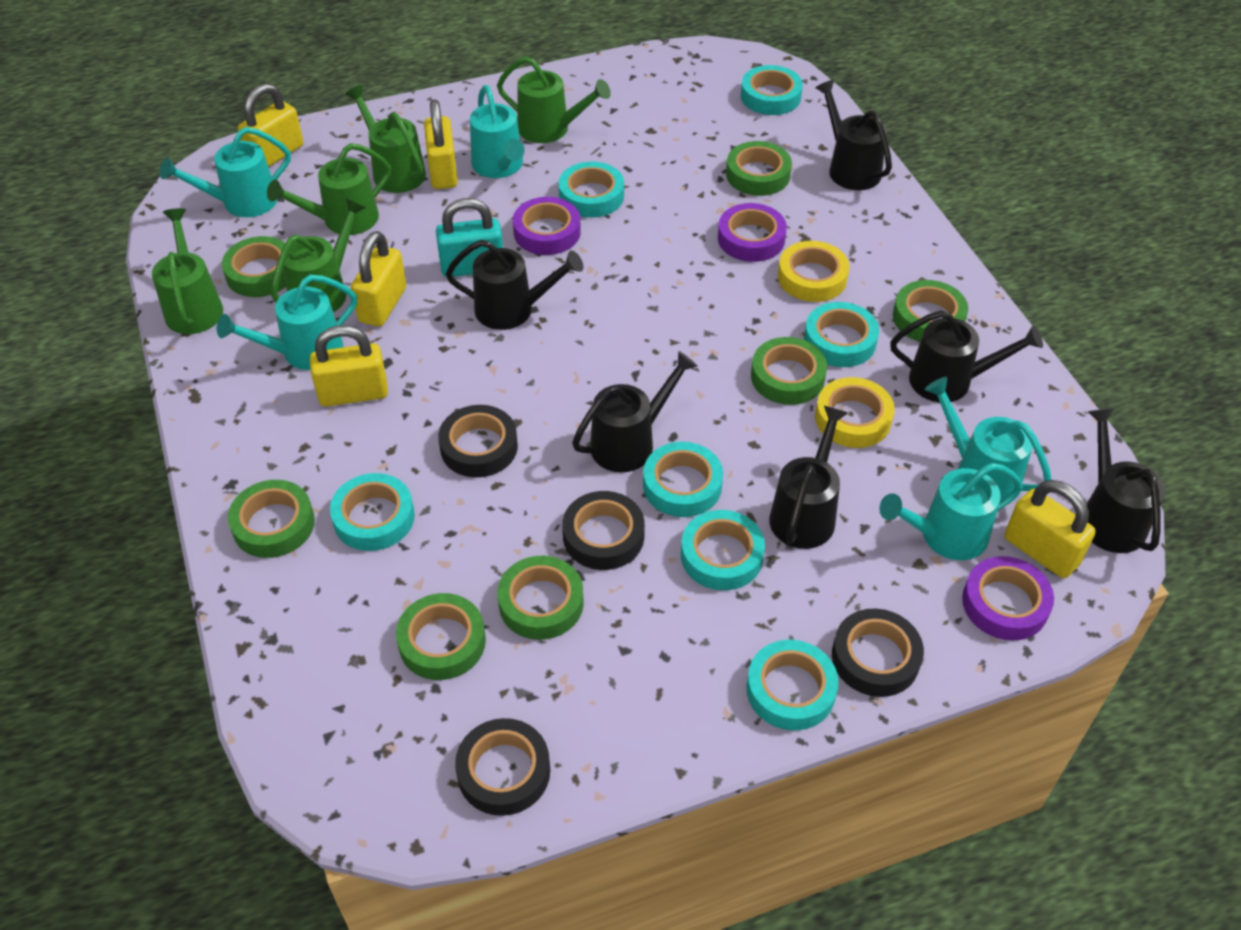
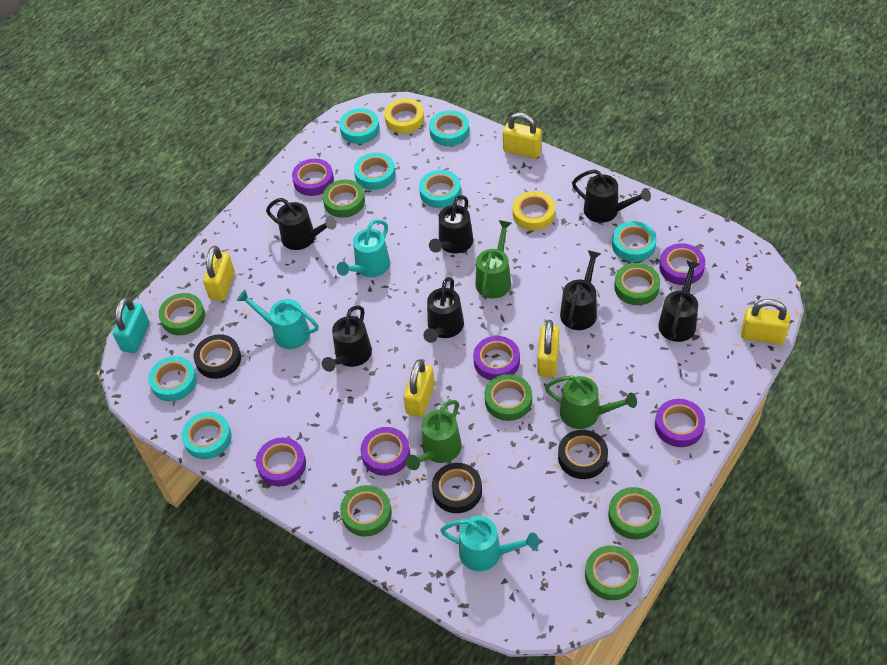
black tape: [438,405,518,478] [455,718,550,816] [562,491,645,570] [832,608,924,697] = 4 -> [194,334,241,379] [432,463,482,513] [558,430,608,479] = 3
black watering can: [446,240,583,330] [572,351,698,472] [769,406,848,549] [815,79,892,190] [890,310,1043,403] [1087,408,1165,553] = 6 -> [266,198,337,250] [322,305,372,372] [423,277,464,343] [429,195,473,253] [560,250,601,330] [572,169,651,223] [658,260,700,342] = 7
green watering can: [152,208,223,334] [267,143,391,235] [271,198,366,312] [345,85,426,193] [497,56,611,143] = 5 -> [405,400,462,470] [475,220,511,298] [545,375,637,429] = 3
purple tape: [513,197,581,255] [718,203,787,262] [962,556,1054,640] = 3 -> [256,437,306,486] [292,159,334,196] [361,427,410,476] [473,336,520,380] [655,399,705,447] [659,243,705,285] = 6
turquoise watering can: [160,127,291,217] [217,275,357,370] [470,85,525,178] [879,463,1023,560] [925,377,1051,502] = 5 -> [237,290,319,349] [337,219,390,277] [440,516,539,571] = 3

